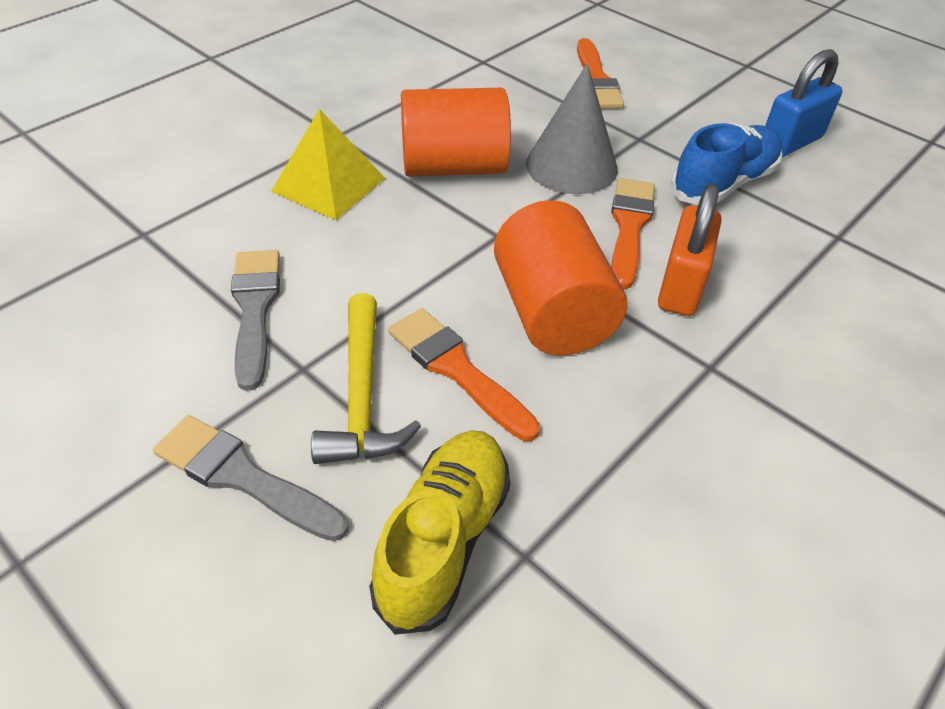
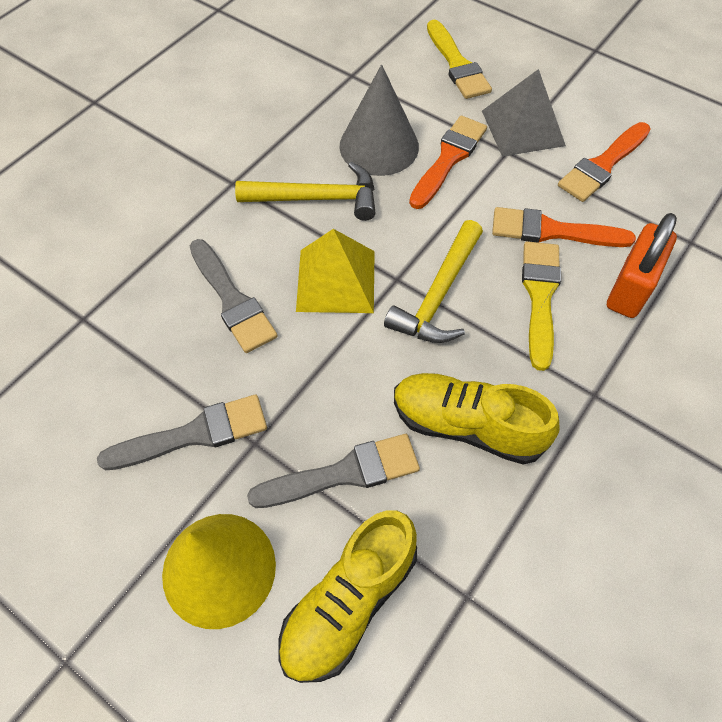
blue padlock: [765,49,843,157] = 1 -> none = 0
blue shoe: [670,123,783,205] = 1 -> none = 0
grey brush: [153,415,349,541] [231,250,280,391] = 2 -> [97,395,267,470] [190,239,278,353] [247,434,420,508] = 3
grey pyramid: none = 0 -> [482,69,566,157] = 1
orange cylinder: [401,88,511,177] [494,200,627,355] = 2 -> none = 0
yellow brush: none = 0 -> [427,20,492,99] [522,242,561,371] = 2
yellow cone: none = 0 -> [162,514,276,629] = 1
yellow hammer: [311,293,421,464] = 1 -> [235,162,376,221] [384,220,483,343] = 2
yellow shoe: [369,430,510,635] = 1 -> [278,511,417,683] [394,373,560,465] = 2

